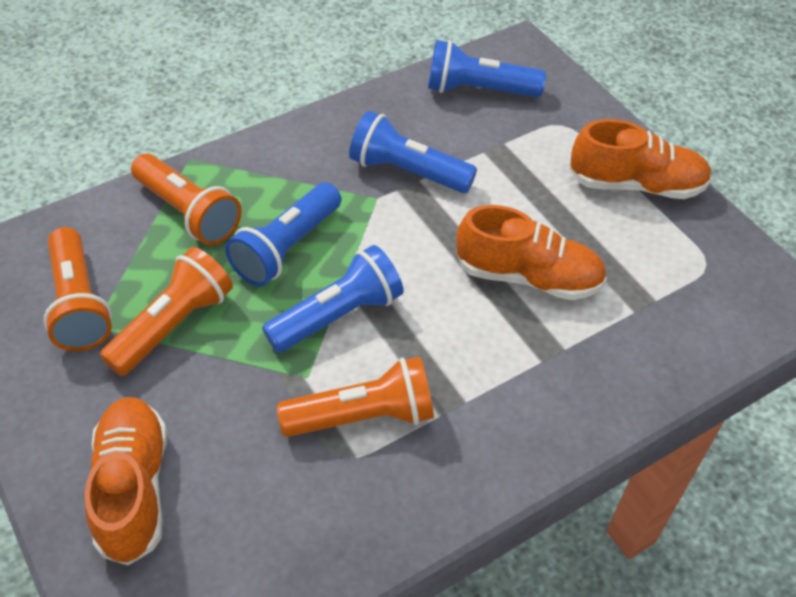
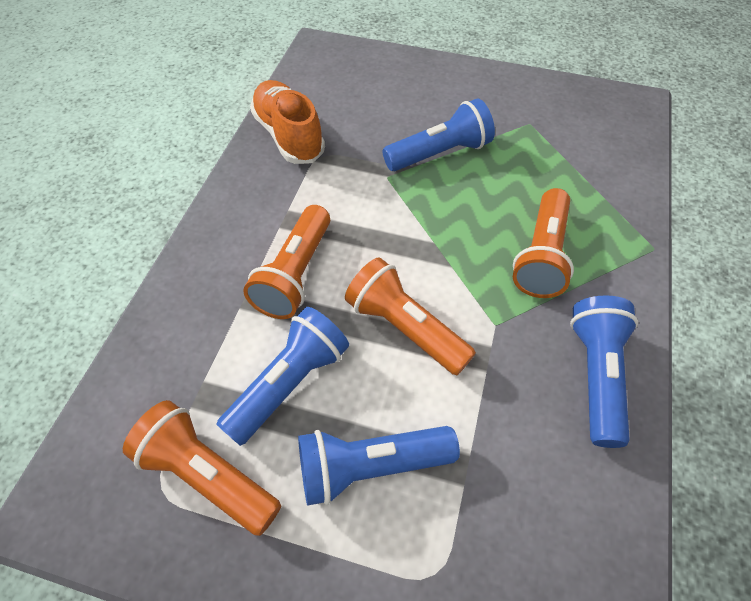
orange shoe: [85,397,167,566] [456,205,607,300] [569,119,712,199] = 3 -> [250,80,325,164] = 1

